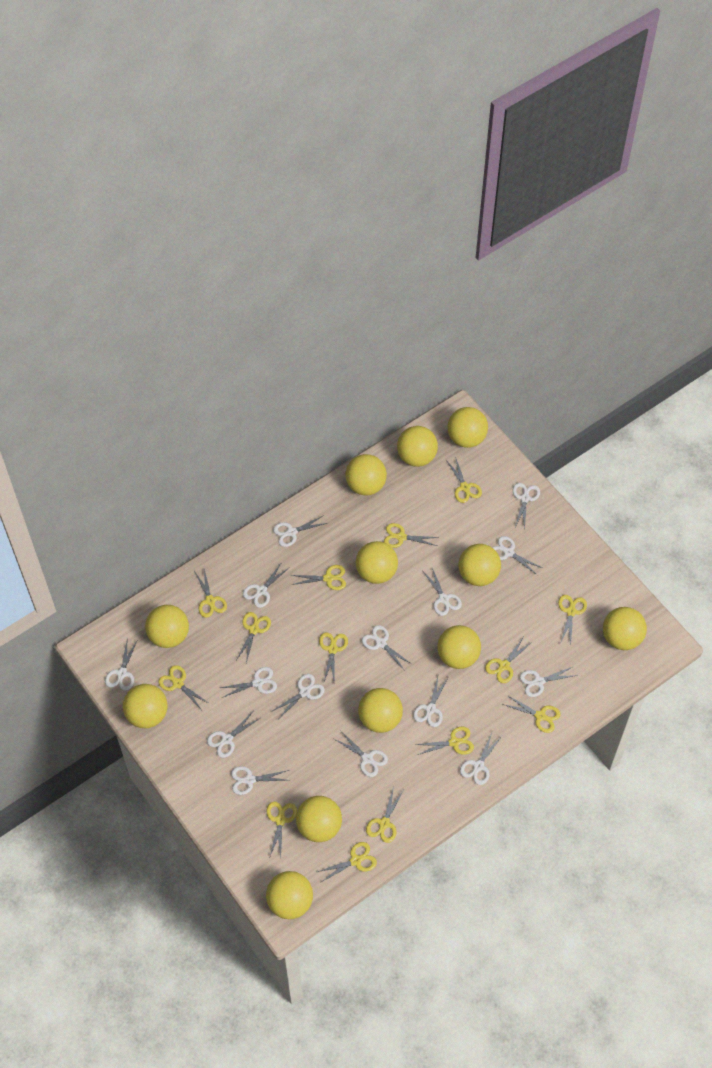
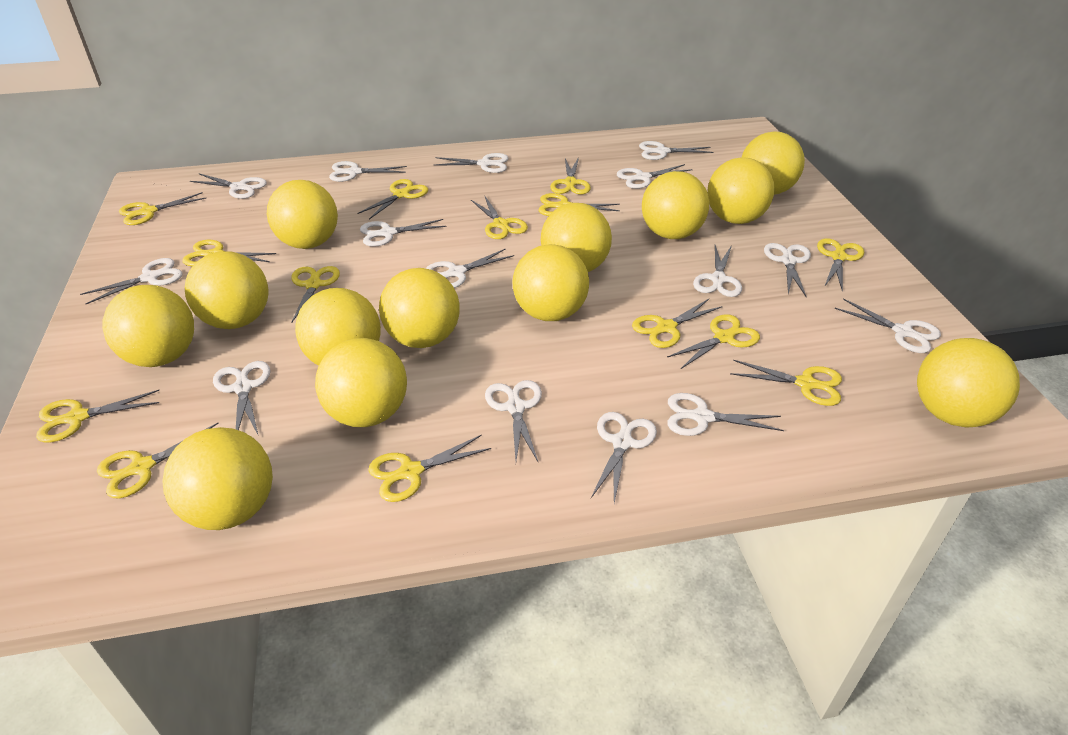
yellow ball: [123,684,168,728] [145,605,189,648] [266,871,313,919] [296,796,342,842] [345,454,387,495] [356,541,398,584] [358,688,403,733] [397,426,438,467] [437,625,481,669] [448,407,488,448] [458,544,501,586] [603,607,647,650] = 12 -> [102,285,194,367] [162,427,273,530] [185,251,268,329] [267,180,338,249] [295,288,381,366] [315,338,407,427] [379,268,460,348] [512,244,589,321] [541,203,612,272] [642,171,709,239] [707,157,775,224] [742,131,805,195] [917,338,1020,428] = 13

